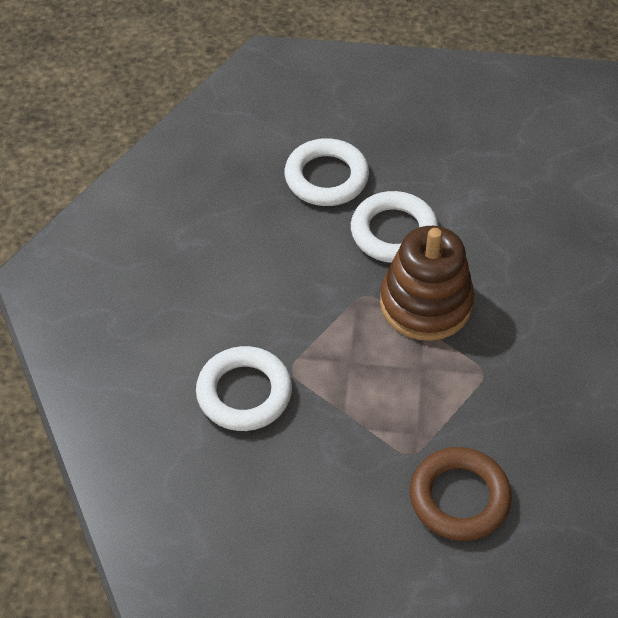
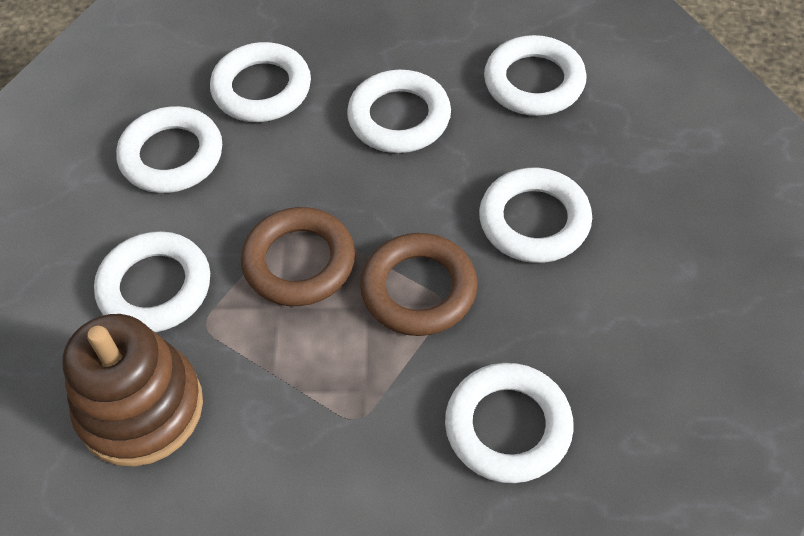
brown ring: [410,447,512,541] = 1 -> [241,207,355,306] [360,233,478,336] = 2
white ring: [196,346,292,431] [285,138,369,206] [351,191,438,263] = 3 -> [94,231,210,332] [116,106,222,193] [210,42,311,122] [347,70,451,153] [445,363,574,483] [479,168,592,263] [484,35,587,116] = 7

